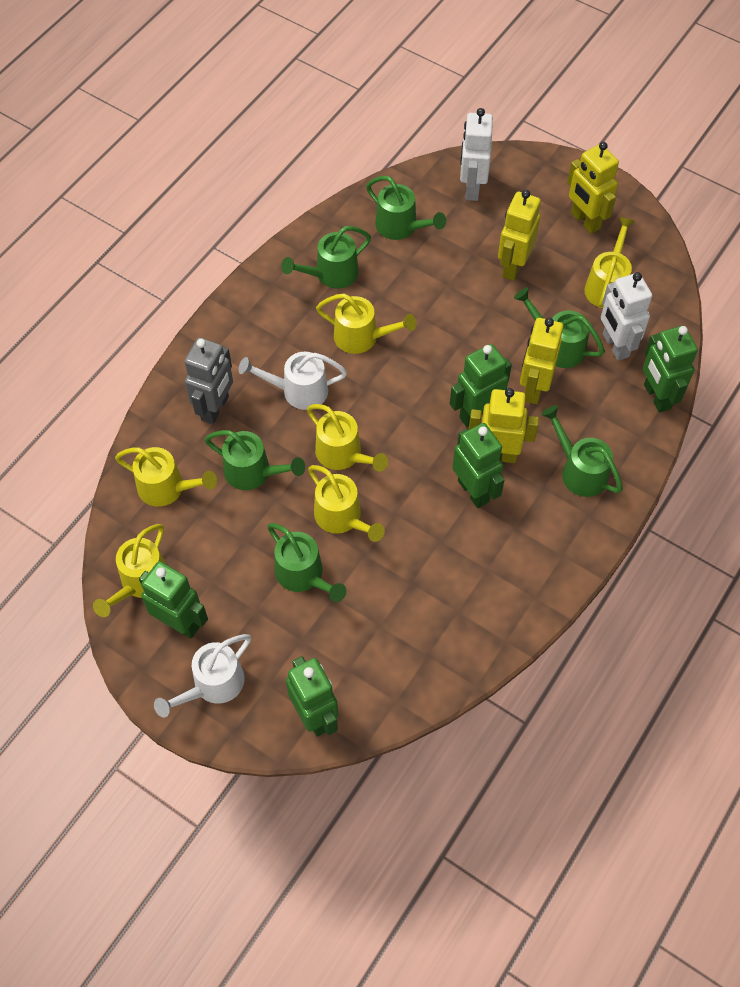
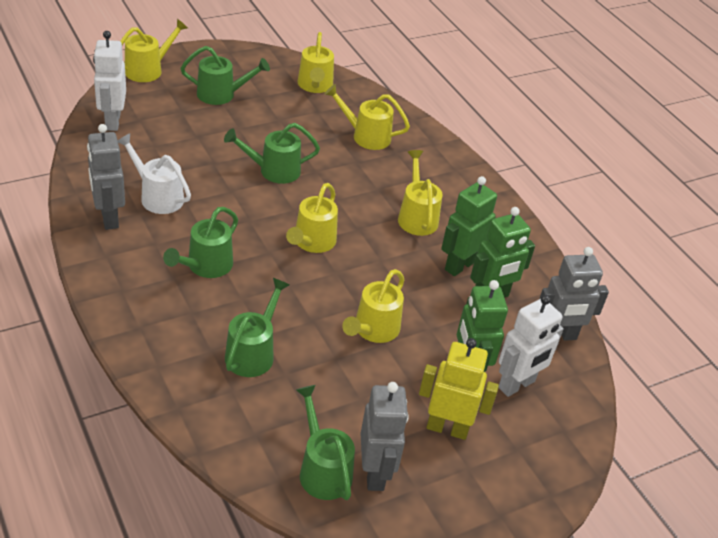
green robot: [139,561,208,639] [286,656,338,736] [450,344,512,427] [452,423,504,508] [643,325,698,412] = 5 -> [441,176,497,276] [457,280,508,372] [470,207,535,298] = 3
green watering can: [205,430,305,490] [267,523,346,602] [281,226,371,289] [366,176,446,240] [514,288,605,368] [541,405,623,497] = 6 -> [163,207,238,278] [181,46,270,105] [224,123,320,184] [225,278,290,377] [296,385,355,500] = 5
grey robot: [184,338,233,424] = 1 -> [87,124,125,230] [361,382,409,491] [539,247,609,341] = 3
white watering can: [154,634,251,718] [238,352,347,410] = 2 -> [118,133,191,214] = 1
yellow robot: [469,388,539,463] [498,190,541,281] [520,318,563,404] [567,142,619,234] = 4 -> [419,338,499,440] = 1

